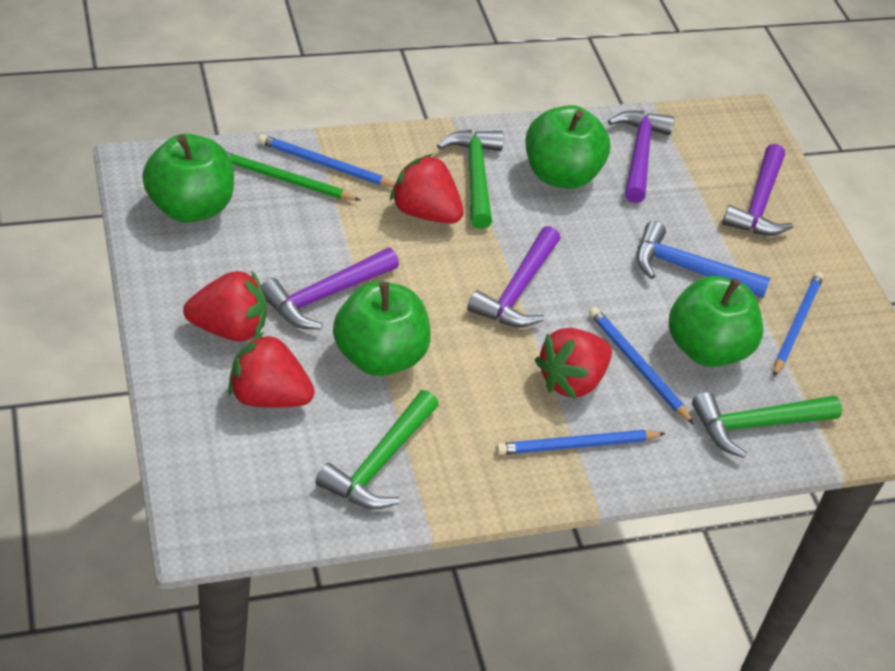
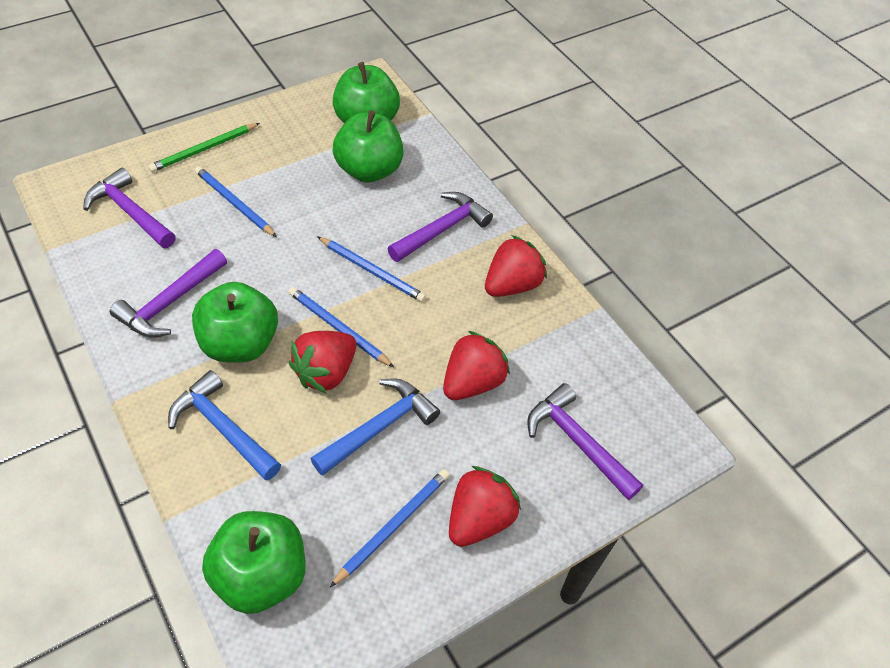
blue hammer: [636,221,770,298] = 1 -> [168,370,281,481] [311,379,440,476] = 2
green hammer: [315,390,439,509] [437,130,504,229] [692,392,842,458] = 3 -> none = 0

